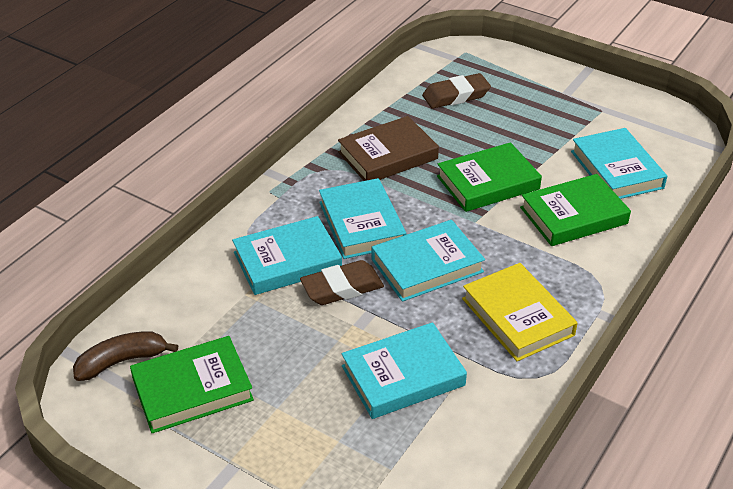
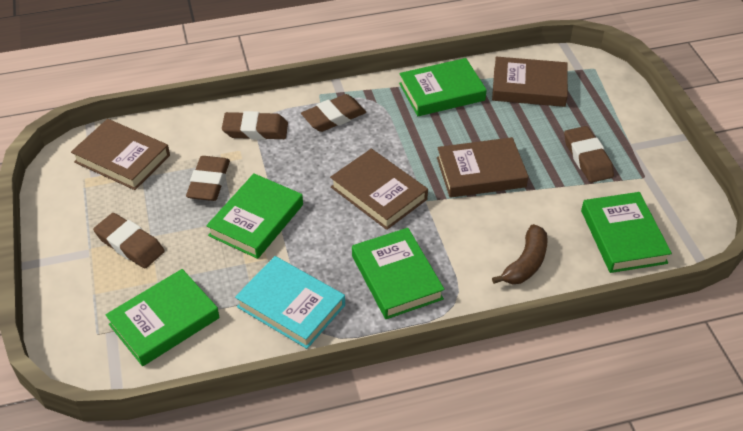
brown book: [338,116,439,181] = 1 -> [71,119,170,190] [330,149,428,230] [437,137,529,198] [492,57,568,107] = 4
brown eraser: [300,260,384,305] [422,73,491,109] = 2 -> [93,213,165,268] [186,156,230,201] [222,111,288,140] [301,94,366,132] [564,126,614,183] = 5
green book: [130,336,254,433] [437,142,542,212] [520,174,631,246] = 3 -> [105,269,220,366] [206,173,303,259] [352,228,445,319] [399,58,487,116] [581,192,672,273] = 5
turquoise book: [232,216,342,295] [319,178,406,259] [342,322,467,419] [372,220,485,302] [571,128,667,199] = 5 -> [235,256,345,349] = 1
yellow book: [462,263,578,361] = 1 -> none = 0

